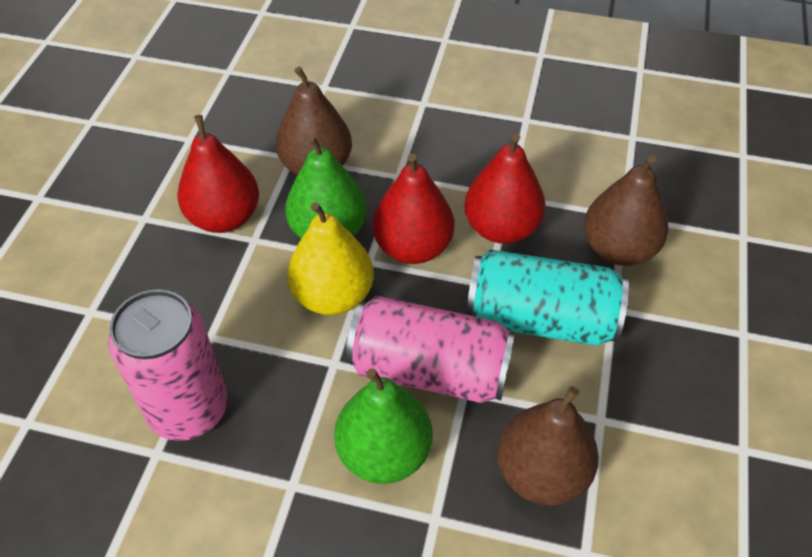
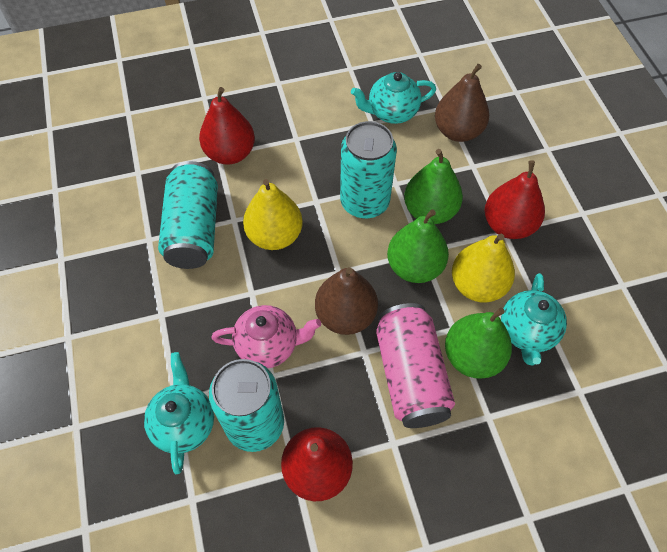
brown pear: [276,67,352,175] [497,386,599,506] [584,155,669,266] = 3 -> [315,267,378,335] [435,64,489,142] = 2
green pear: [285,135,367,239] [334,368,433,484] = 2 -> [387,209,449,283] [404,149,463,224] [445,308,512,379] = 3
pink can: [108,289,228,441] [346,296,515,403] = 2 -> [376,303,455,428] = 1
pink teapot: none = 0 -> [211,305,321,368] = 1
turquoise can: [466,249,629,346] = 1 -> [158,161,218,269] [209,359,284,452] [340,121,397,219] = 3
turquoise teapot: none = 0 -> [144,352,214,474] [351,72,436,124] [501,273,567,365] = 3
yellow pear: [287,202,374,315] = 1 -> [243,179,303,250] [452,234,515,303] = 2

